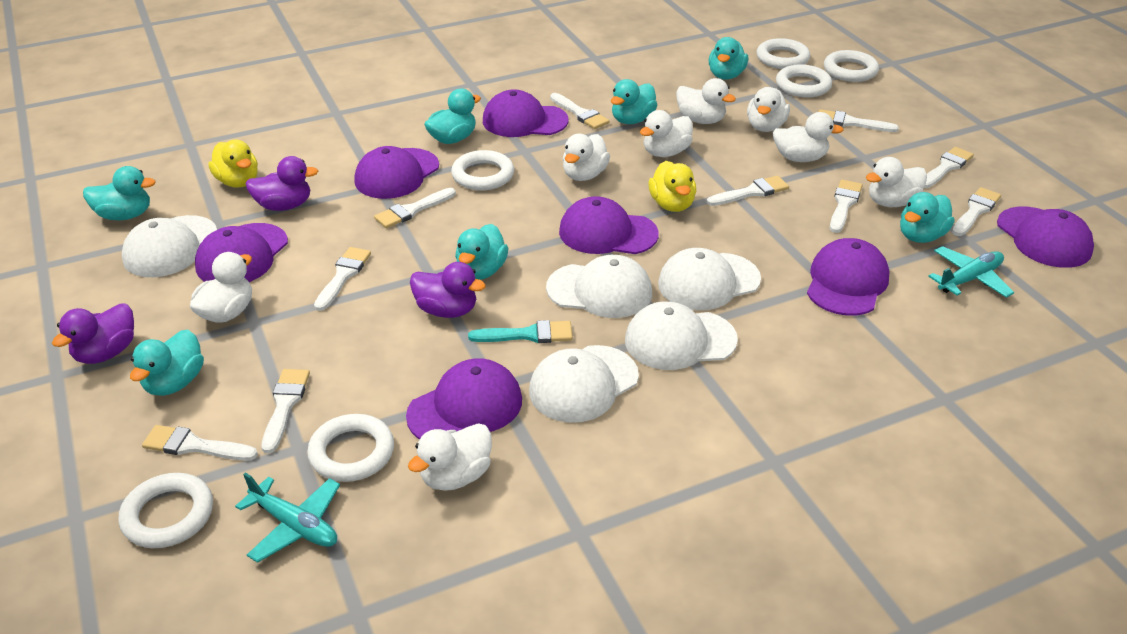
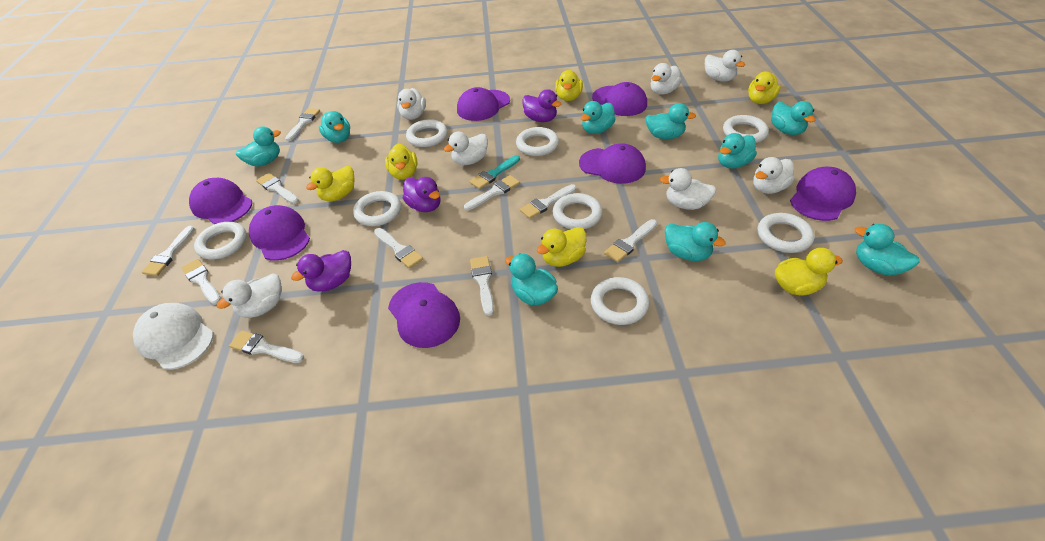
turquoise duck: [83,166,156,220] [130,330,204,396] [424,88,481,144] [455,224,509,280] [611,79,657,124] [709,37,748,80] [900,192,955,243] = 7 -> [236,126,281,166] [319,111,350,143] [505,254,558,305] [581,101,616,134] [645,103,696,139] [665,222,726,261] [718,133,757,169] [771,101,816,135] [855,224,920,276] = 9
turquoise plane: [235,473,340,563] [928,246,1014,298] = 2 -> none = 0
white cap: [122,215,217,277] [529,345,639,423] [546,255,652,318] [625,301,738,370] [658,248,761,310] = 5 -> [133,303,214,370] = 1
white duck: [190,252,252,323] [408,423,492,491] [563,134,610,181] [640,110,693,157] [676,78,736,124] [747,87,790,132] [773,112,844,162] [866,157,927,207] = 8 -> [217,273,282,318] [397,88,426,120] [444,132,488,165] [651,63,682,95] [660,168,716,210] [705,50,745,82] [753,157,795,194] = 7
white ring: [119,473,213,548] [307,414,394,482] [451,150,514,190] [756,38,810,69] [776,64,832,97] [824,50,879,82] = 6 -> [194,222,247,260] [353,191,401,226] [406,119,447,147] [516,127,559,156] [553,193,602,229] [591,277,649,325] [723,115,769,143] [758,213,814,253] = 8
yellow duck: [208,140,258,187] [648,161,696,212] = 2 -> [306,166,355,201] [385,144,418,180] [537,227,586,267] [555,70,583,101] [748,72,781,104] [775,248,843,296] = 6

